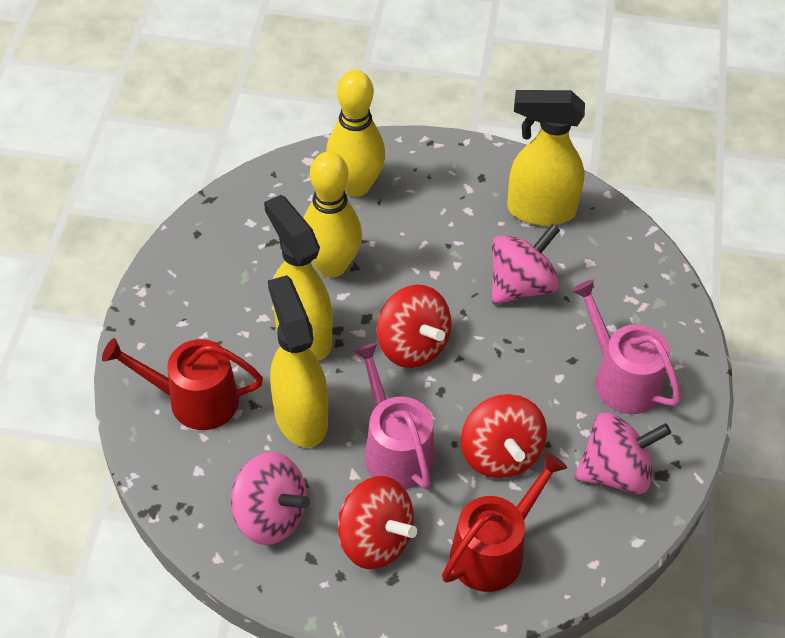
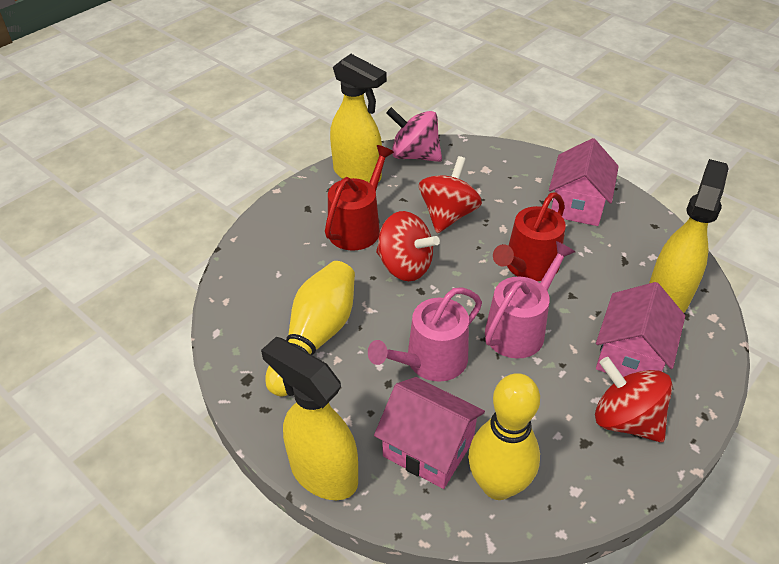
pink house: none = 0 -> [374,377,485,489] [549,138,619,226] [596,282,685,377] = 3
pink spinning top: [231,452,310,545] [492,224,560,304] [575,413,671,494] = 3 -> [386,107,442,162] = 1

